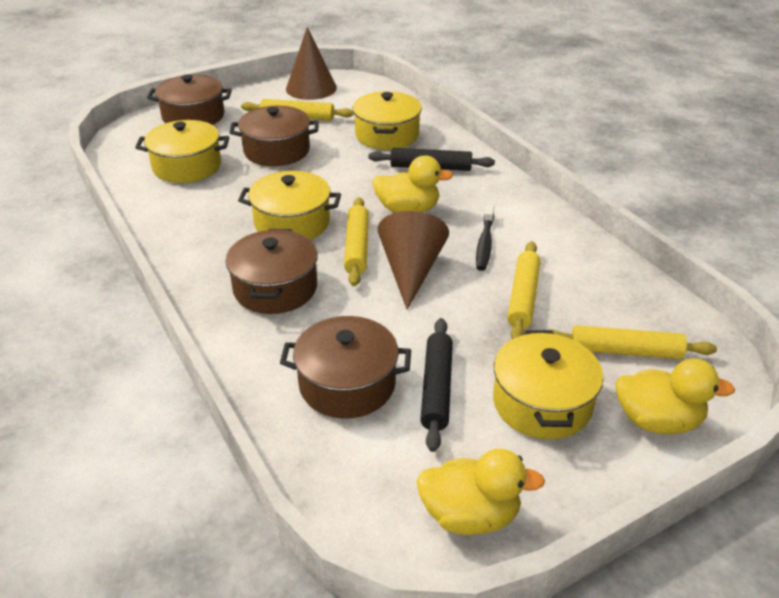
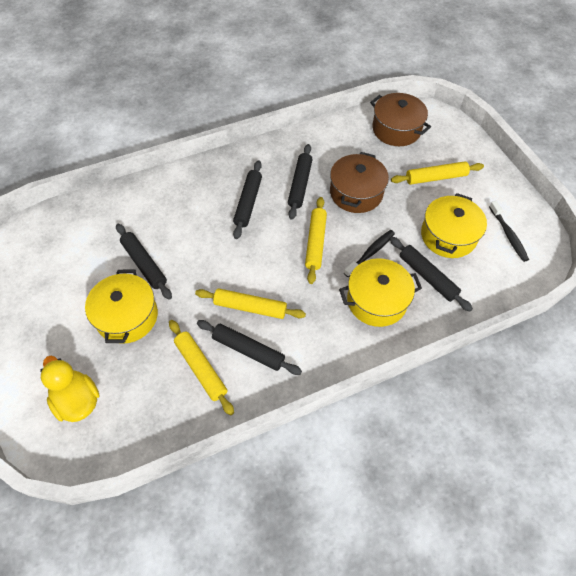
black rolling pin: [368,148,495,171] [420,318,453,452] = 2 -> [116,224,172,299] [197,320,302,375] [233,160,262,239] [288,144,313,220] [390,237,473,312] = 5
black toothbrush: [476,204,494,271] = 1 -> [344,230,395,277] [489,201,529,262] = 2
brown cone: [286,27,337,100] [378,211,449,310] = 2 -> none = 0
brown pot: [147,74,232,125] [226,229,318,314] [229,106,319,166] [280,316,411,418] = 4 -> [330,152,389,213] [370,93,431,146] = 2
yellow duck: [372,155,453,213] [416,449,545,535] [615,359,735,434] = 3 -> [40,356,100,422] = 1
yellow pot: [135,120,229,183] [238,171,341,240] [353,91,422,150] [493,330,603,439] = 4 -> [85,270,158,344] [339,258,422,327] [421,193,487,258] = 3

